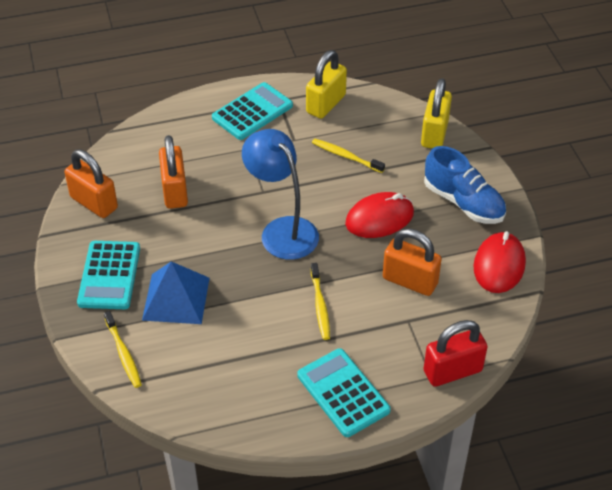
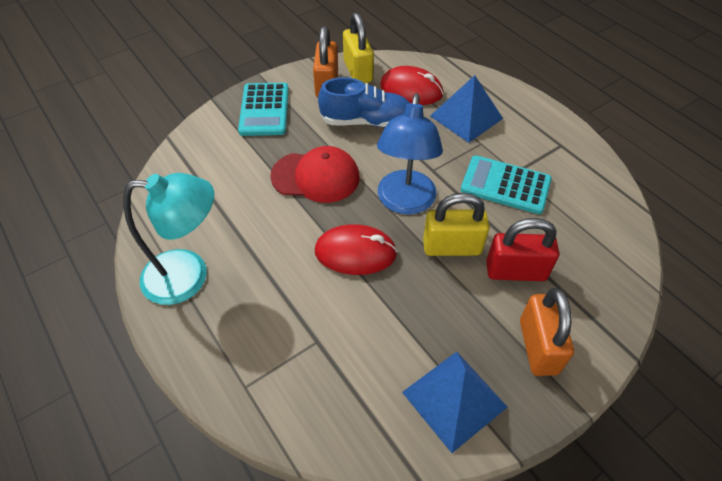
blue pyramid: [142,262,210,324] = 1 -> [402,352,507,453] [430,75,503,143] = 2
orange padlock: [65,150,118,218] [159,135,188,209] [383,229,442,296] = 3 -> [313,26,338,98] [520,288,574,376] = 2
red cap: none = 0 -> [270,146,360,203] = 1
turquoise calculator: [77,241,140,309] [212,82,293,140] [297,348,391,437] = 3 -> [238,83,289,136] [461,155,552,214] = 2
turquoise lamp: none = 0 -> [123,173,214,305] = 1
yellow toothbrush: [104,311,142,388] [311,263,330,340] [312,139,385,173] = 3 -> none = 0

